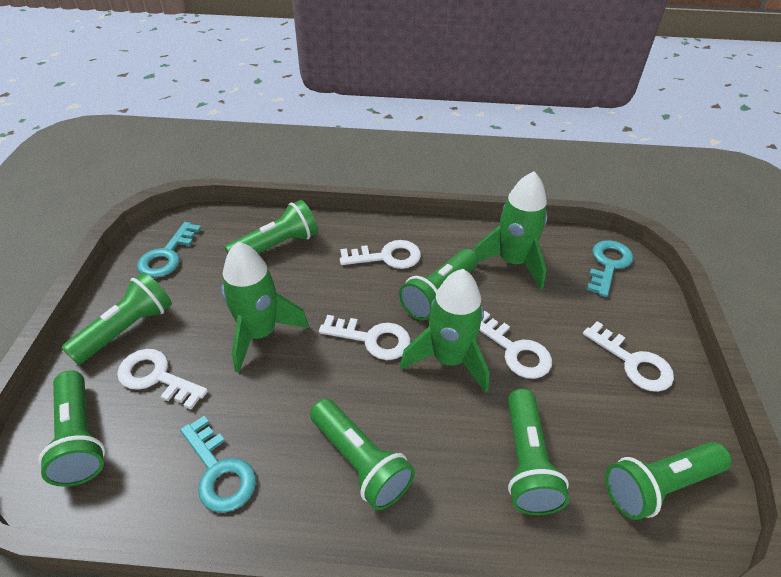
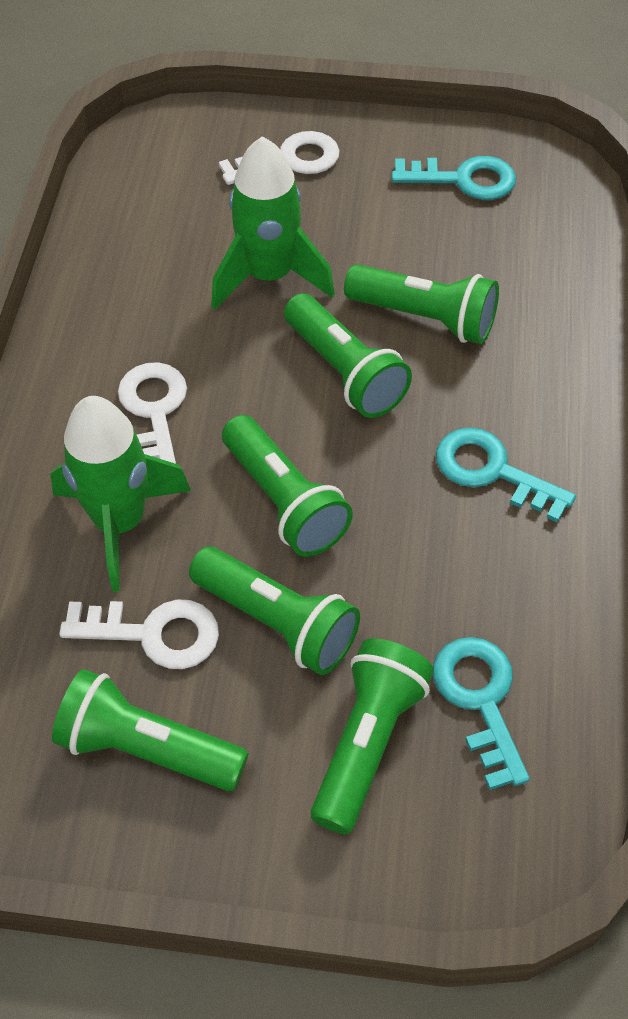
green flashlight: [38,370,105,487] [62,272,172,365] [225,200,318,254] [310,398,415,510] [399,249,478,320] [508,389,570,515] [605,442,731,520] = 7 -> [52,669,248,791] [189,547,360,675] [222,415,353,557] [284,293,412,418] [311,638,434,834] [344,264,499,344] = 6
green rocket: [221,242,309,373] [400,269,490,393] [474,171,547,290] = 3 -> [50,396,191,592] [212,136,335,310] = 2
white key: [117,349,208,409] [319,315,410,360] [340,240,421,269] [479,311,552,379] [583,321,674,392] = 5 -> [59,600,219,669] [118,362,187,464] [219,131,340,185] = 3

